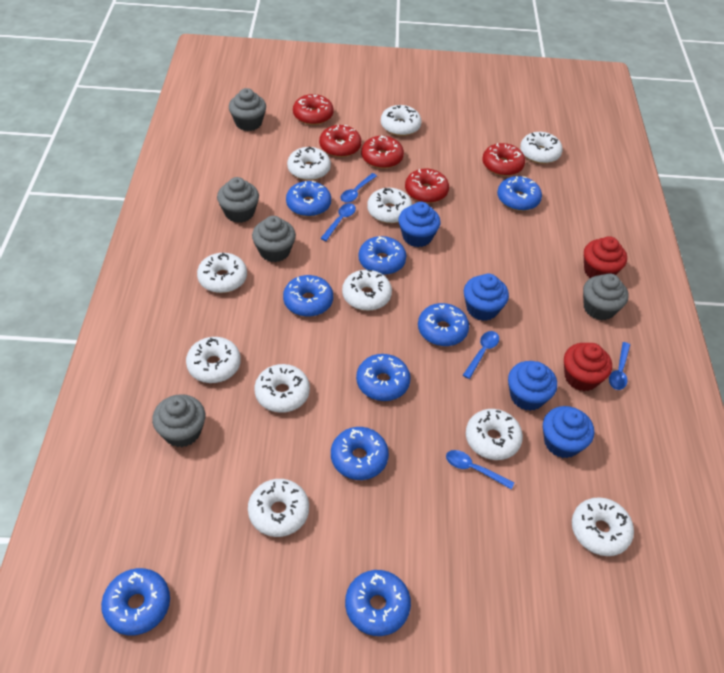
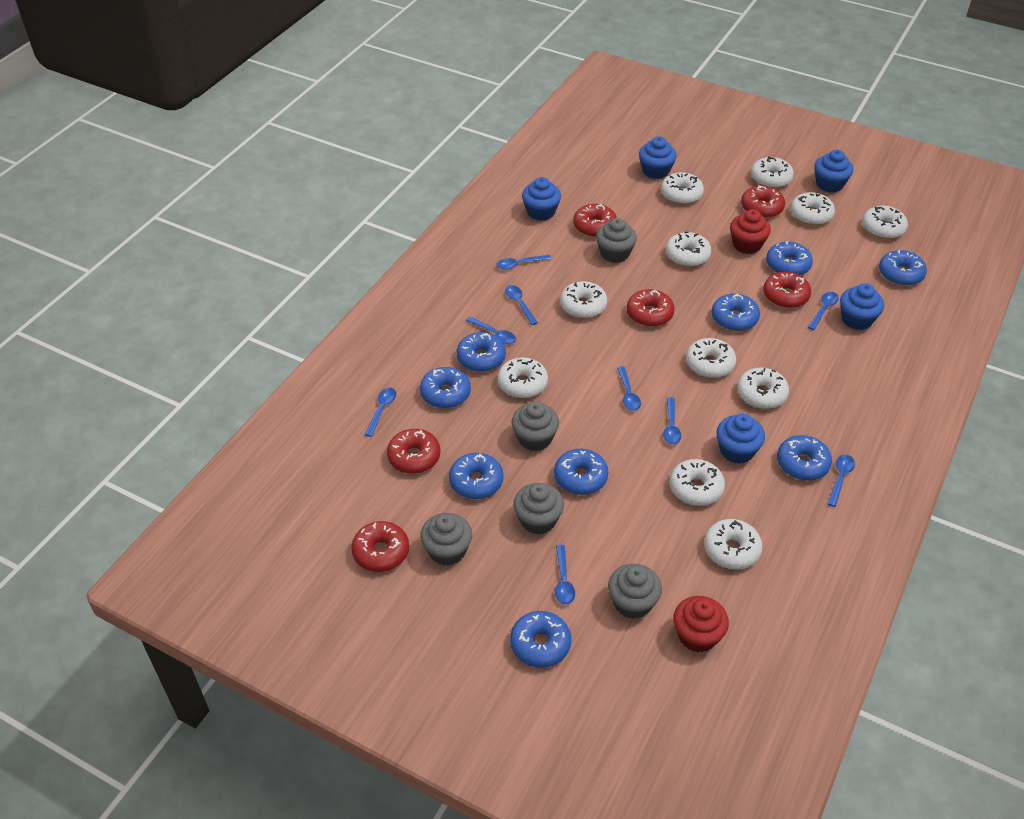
blue cupcake: [398,202,441,247] [464,274,509,321] [508,361,557,411] [543,406,594,458] = 4 -> [522,177,561,221] [639,136,677,179] [717,414,765,464] [815,150,853,193] [840,283,884,330] = 5
blue spoon: [320,203,356,241] [341,173,377,203] [446,450,514,489] [463,331,499,379] [609,342,630,390] = 5 -> [365,388,396,437] [466,317,516,344] [496,255,552,269] [505,285,538,325] [555,545,575,605] [617,366,641,411] [663,397,681,445] [808,292,839,330] [828,454,855,507] = 9
red donut: [293,94,333,125] [319,125,362,157] [361,135,404,169] [405,168,449,203] [482,143,525,176] = 5 -> [351,521,409,572] [387,429,441,474] [573,204,617,237] [627,289,675,327] [741,185,785,218] [763,272,811,308] = 6

